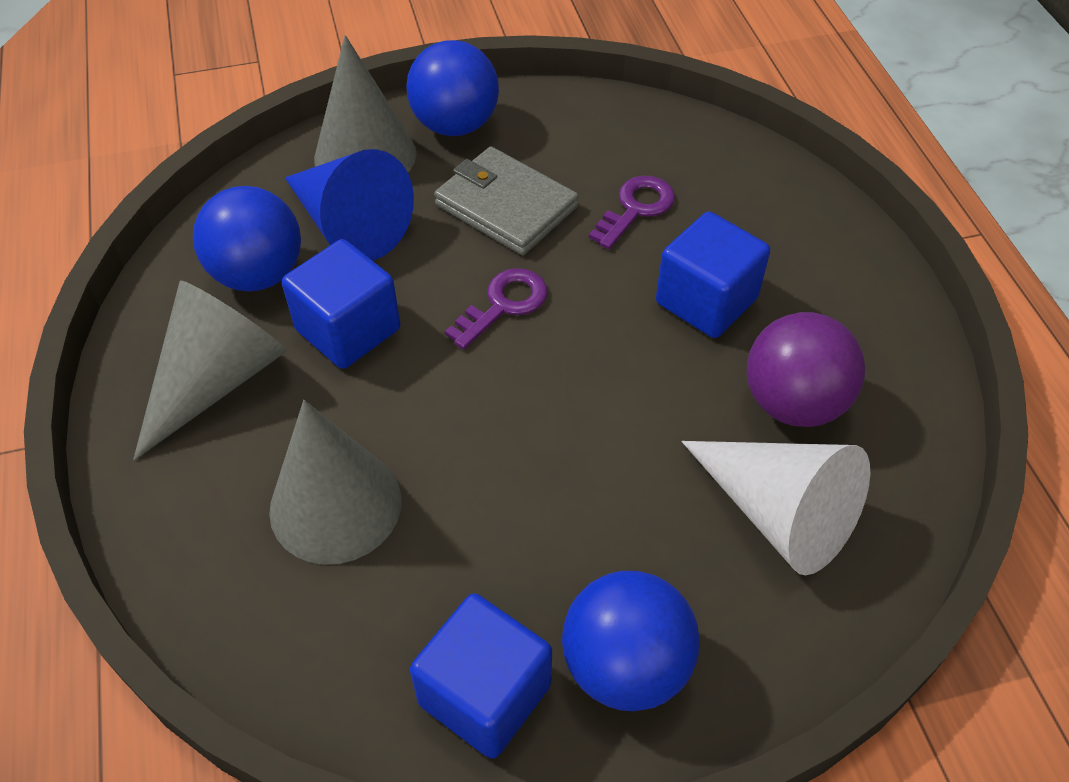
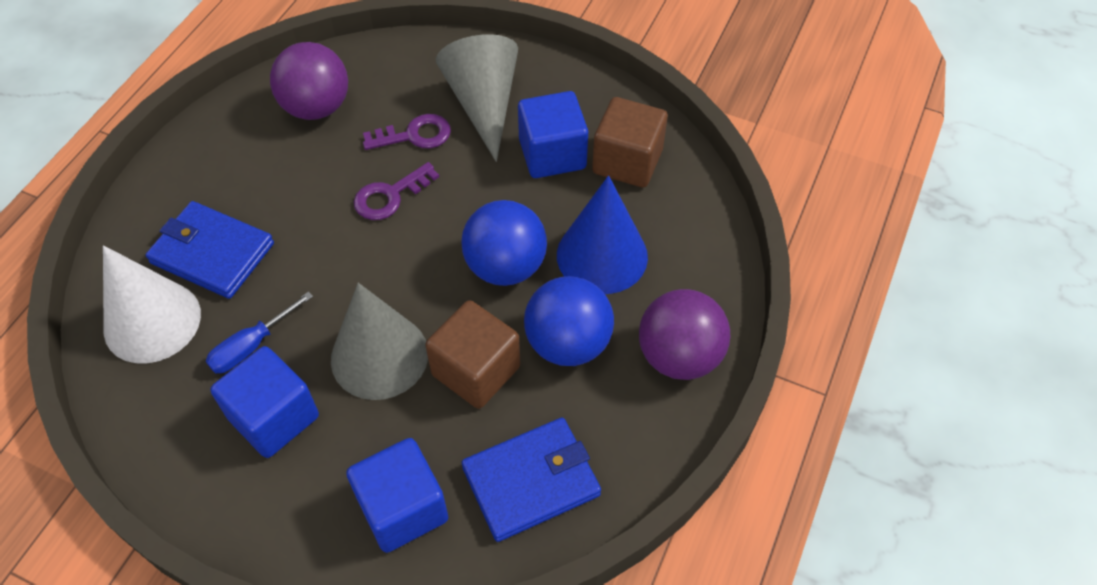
blue ball: [193,186,301,291] [406,40,499,136] [562,571,700,711] = 3 -> [461,200,547,286] [524,276,614,366] = 2
blue screwdriver: none = 0 -> [206,291,313,373] = 1
blue wallet: none = 0 -> [145,201,274,299] [462,417,601,542] = 2
brown cube: none = 0 -> [425,300,520,409] [592,97,668,188] = 2
grey cone: [133,280,287,460] [269,400,401,565] [314,35,417,172] = 3 -> [331,283,428,400] [436,34,518,162] = 2
grey wallet: [434,147,578,255] = 1 -> none = 0
purple ball: [747,312,865,427] = 1 -> [270,42,348,120] [639,289,730,380] = 2

